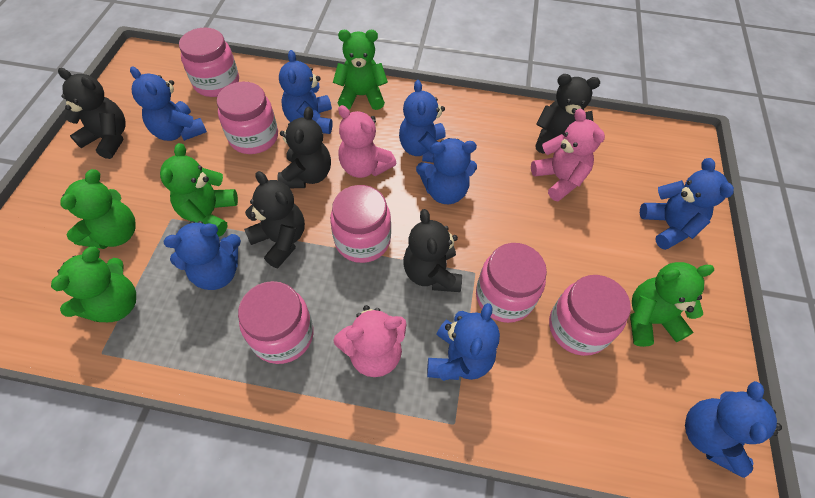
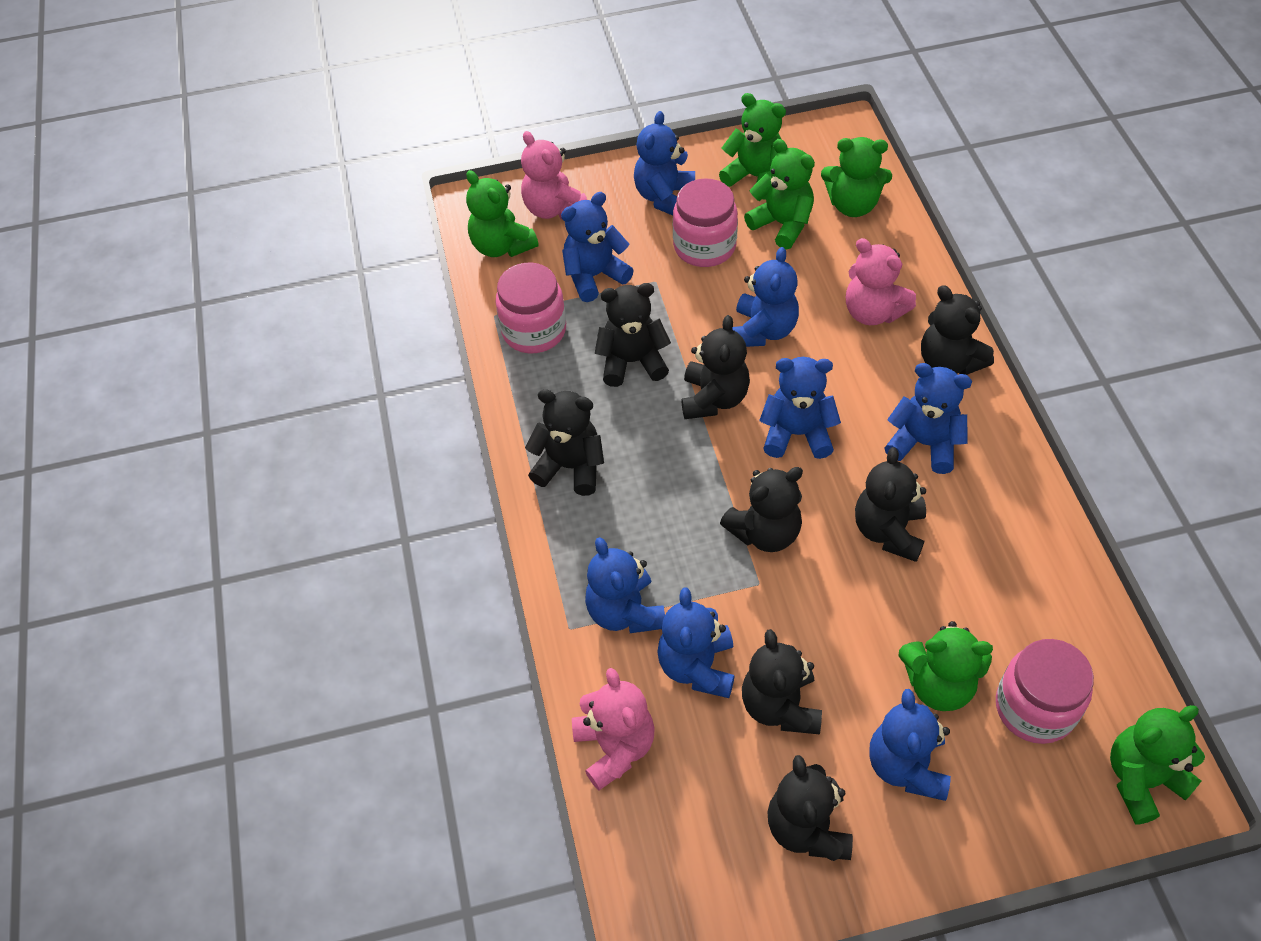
black teddy bear: [58,68,125,159] [244,171,305,268] [277,107,331,188] [403,209,462,292] [535,74,600,154] = 5 -> [525,389,604,496] [595,283,671,387] [681,315,750,419] [720,467,803,552] [742,629,822,734] [768,755,853,861] [855,447,926,562] [921,285,994,375] = 8
green teddy bear: [51,247,136,322] [60,169,136,249] [160,143,238,237] [333,30,388,110] [630,262,714,347] = 5 -> [466,170,539,257] [719,93,786,200] [744,139,815,250] [821,137,892,217] [898,621,993,711] [1110,705,1205,824] = 6
pink jar: [179,28,239,97] [217,82,278,154] [238,281,314,364] [330,185,391,263] [476,243,547,323] [549,275,631,356] = 6 -> [495,263,566,353] [673,178,738,267] [996,639,1094,744] = 3

